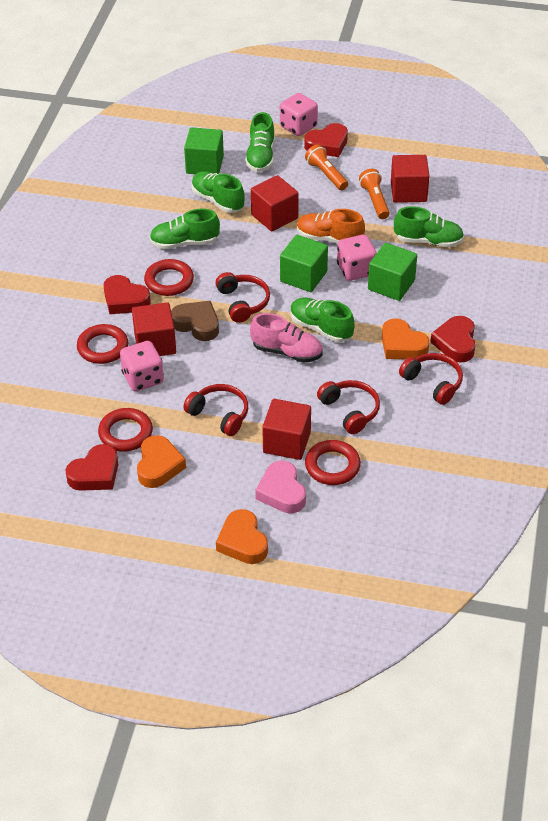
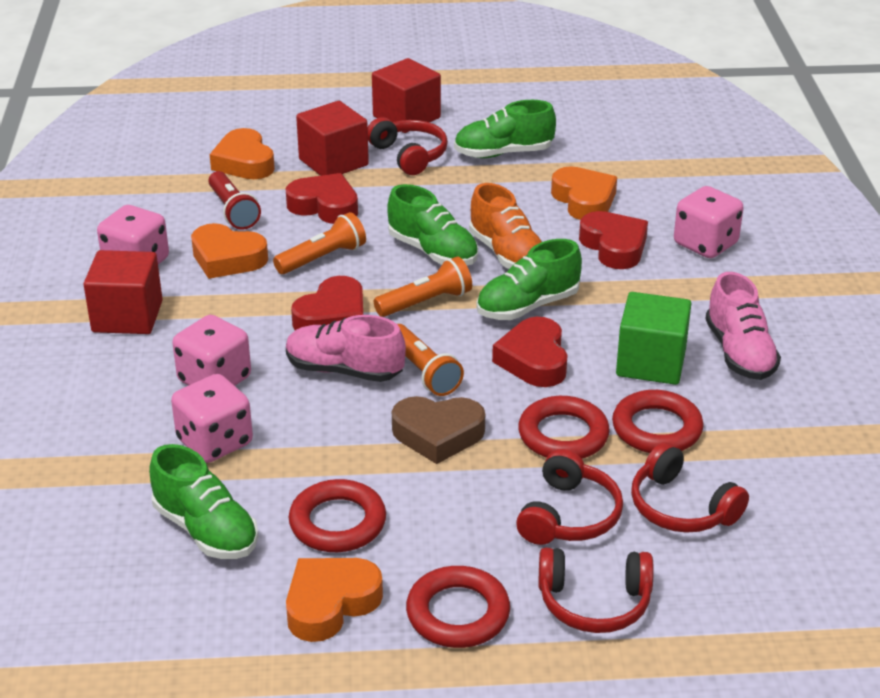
green cube: [184,127,224,174] [280,235,328,292] [368,243,417,301] = 3 -> [616,292,691,385] = 1
green shoe: [150,209,220,249] [191,171,245,213] [245,112,275,172] [290,298,355,342] [394,206,464,247] = 5 -> [149,444,258,559] [387,184,478,266] [454,100,556,158] [476,239,582,320] = 4
orange flashlight: [305,144,348,190] [359,169,390,219] = 2 -> [273,212,366,274] [374,257,472,317] [398,324,464,396] = 3
orange heart: [137,435,186,488] [216,509,268,564] [382,319,430,359] = 3 -> [191,223,268,279] [210,128,275,179] [286,558,383,642] [551,166,617,220] = 4
pink dice: [120,341,164,391] [280,93,318,136] [337,235,377,281] = 3 -> [97,205,169,264] [171,374,253,463] [172,315,251,386] [674,186,743,258] = 4
pink heart: [255,460,306,514] = 1 -> none = 0
pink shoe: [250,313,323,363] = 1 -> [286,315,406,382] [705,272,781,380] = 2
red cube: [132,303,176,356] [251,175,299,232] [262,399,311,460] [391,155,430,203] = 4 -> [84,250,163,334] [296,101,369,176] [372,58,441,133] = 3
red flashlight: none = 0 -> [208,171,261,230] = 1

